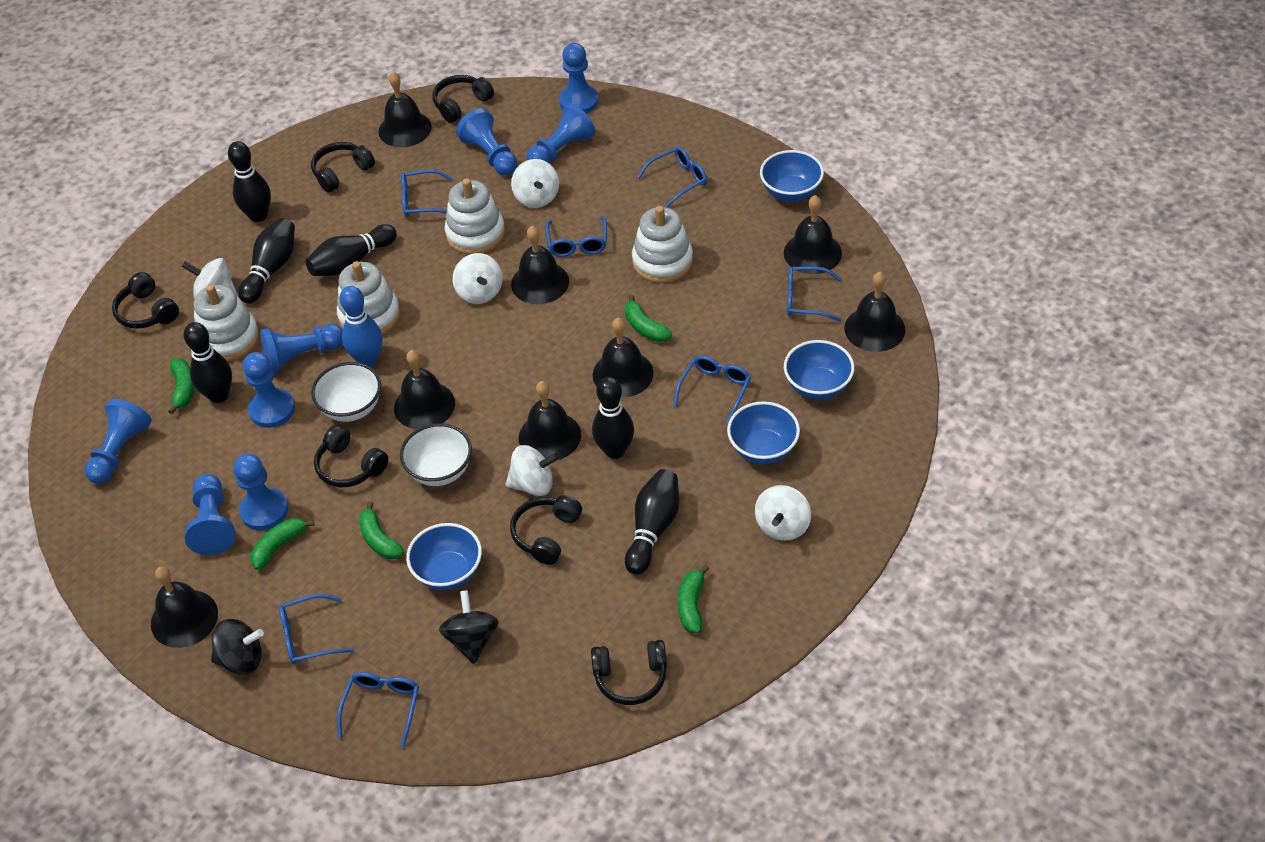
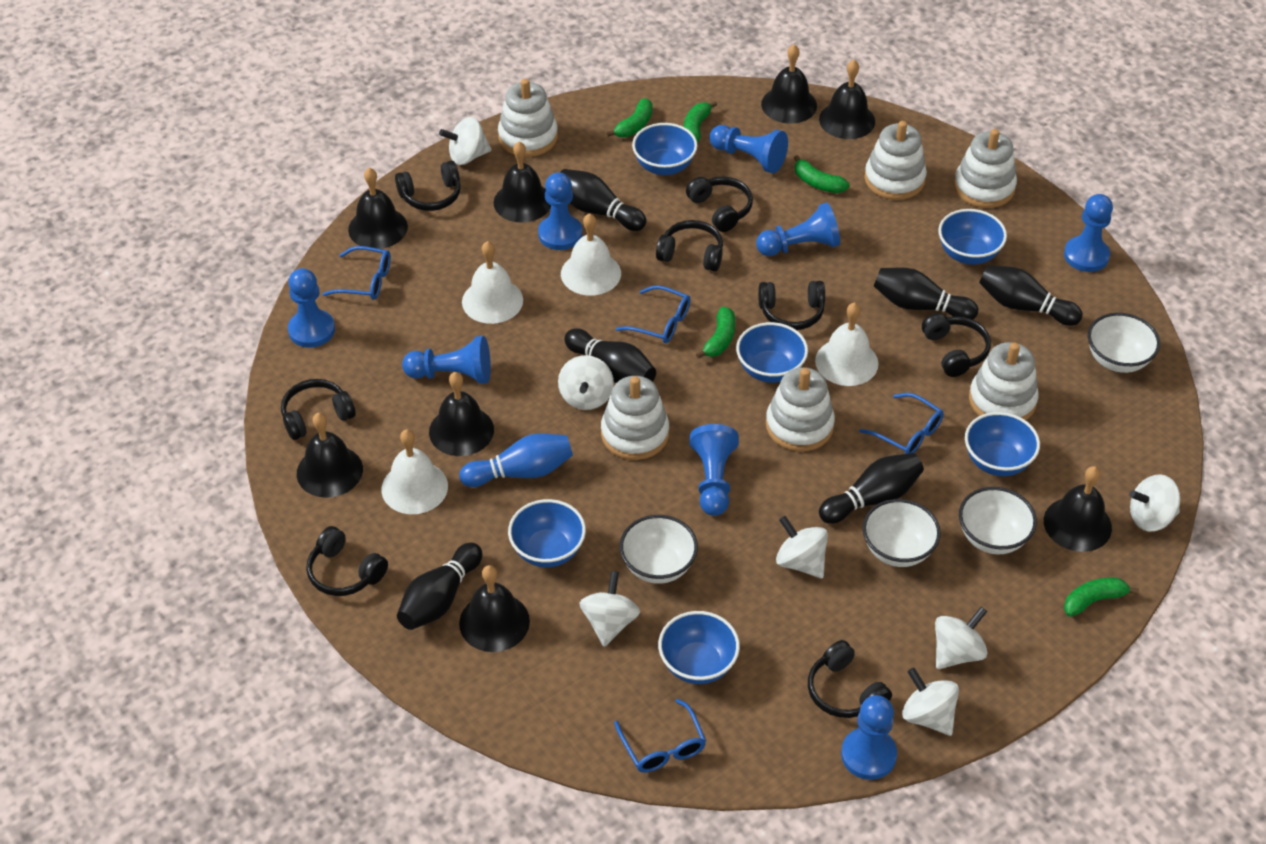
black headphones: [112,272,179,329] [311,142,375,193] [314,425,388,488] [432,75,494,123] [510,495,582,565] [591,640,667,705] = 6 -> [281,379,356,440] [306,526,388,596] [395,161,461,211] [656,220,723,272] [686,177,753,232] [758,281,825,330] [808,640,892,718] [922,313,991,377] = 8
black spinning top: [211,619,264,675] [439,590,499,664] = 2 -> none = 0
blue bowl: [406,523,482,591] [727,401,800,464] [760,150,824,202] [784,340,854,400] = 4 -> [508,499,586,567] [632,123,698,175] [658,611,740,684] [736,322,808,383] [938,209,1007,265] [965,412,1040,476] = 6
blue glasses: [279,594,354,664] [337,672,419,747] [401,170,453,217] [546,216,607,257] [637,147,707,208] [674,355,751,423] [787,267,842,321] = 7 -> [323,246,391,300] [614,699,706,773] [616,285,690,343] [859,393,944,454] = 4
white bell: none = 0 -> [381,429,448,514] [462,241,523,324] [561,213,621,296] [815,303,879,386] = 4
white bowl: [311,362,381,422] [400,423,472,486] = 2 -> [620,515,698,584] [862,499,941,567] [959,487,1037,554] [1088,313,1160,373] = 4
white spinning top: [182,258,238,299] [453,253,503,304] [505,445,559,496] [511,159,559,208] [755,485,811,541] = 5 -> [439,117,492,165] [558,355,614,410] [579,571,640,647] [776,516,828,578] [902,668,959,736] [935,607,987,669] [1129,474,1180,531] = 7
white stacking toy: [194,284,259,361] [337,261,400,335] [445,178,505,255] [632,206,693,283] = 4 -> [498,79,558,157] [601,376,669,460] [766,367,835,451] [864,121,927,200] [954,129,1017,208] [969,342,1038,420] = 6

